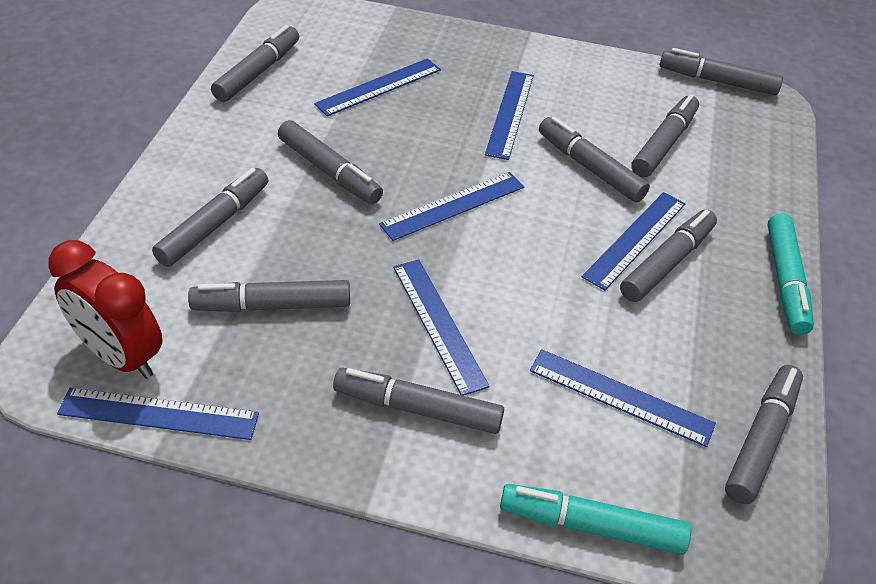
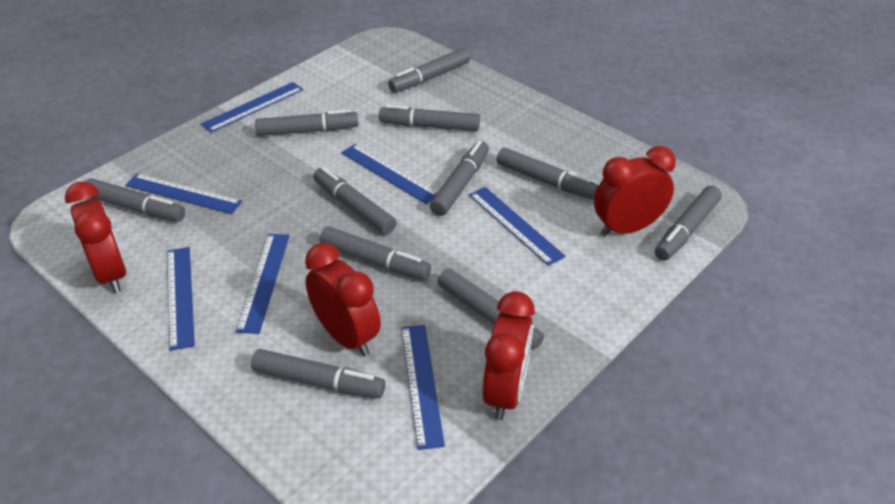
grey marker: [152,168,268,267] [188,280,350,312] [211,25,299,102] [278,120,383,204] [333,368,504,434] [539,116,650,202] [620,209,717,302] [631,94,699,177] [660,48,783,95] [725,365,803,504] = 10 -> [85,178,185,222] [251,349,385,399] [255,109,359,136] [313,167,396,234] [320,226,431,280] [379,105,480,131] [388,48,470,93] [430,141,489,216] [438,268,544,349] [497,147,598,199] [655,185,722,261] = 11
red clock: [48,240,163,379] = 1 -> [65,181,127,293] [305,243,381,356] [483,291,535,420] [594,146,676,237] = 4
turquoise marker: [500,484,691,554] [768,214,814,335] = 2 -> none = 0

